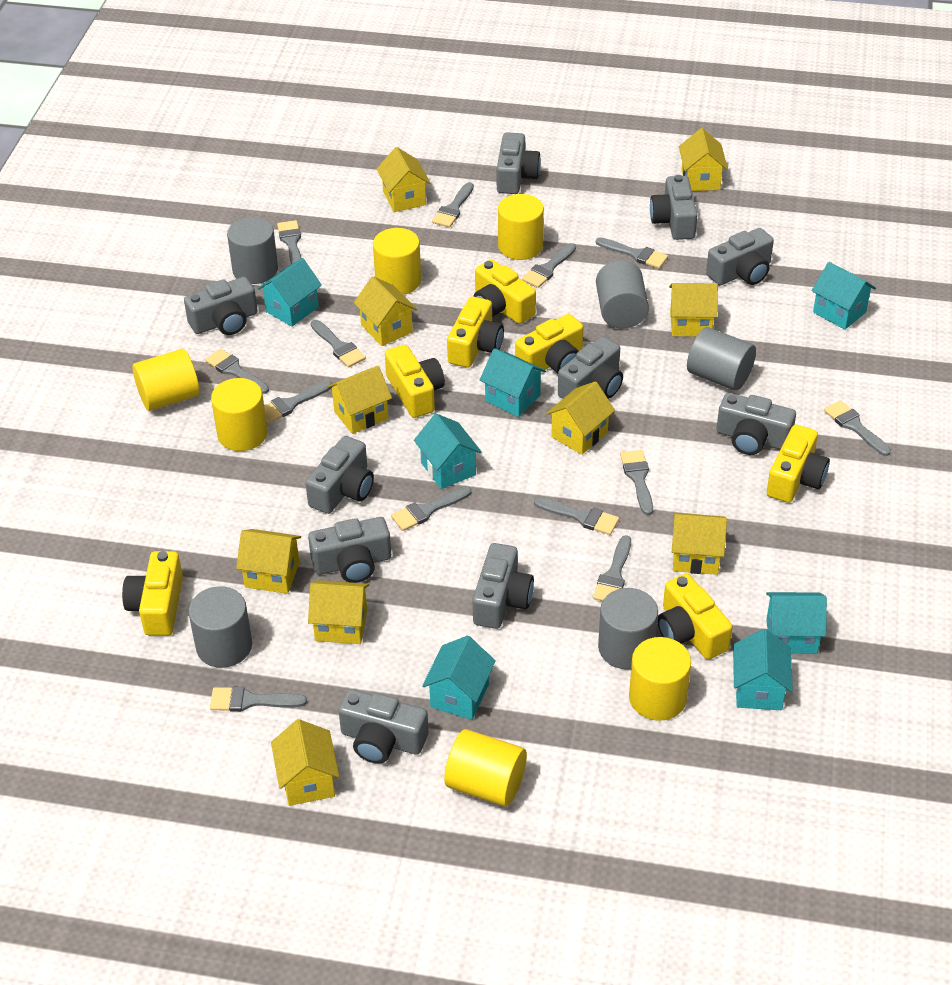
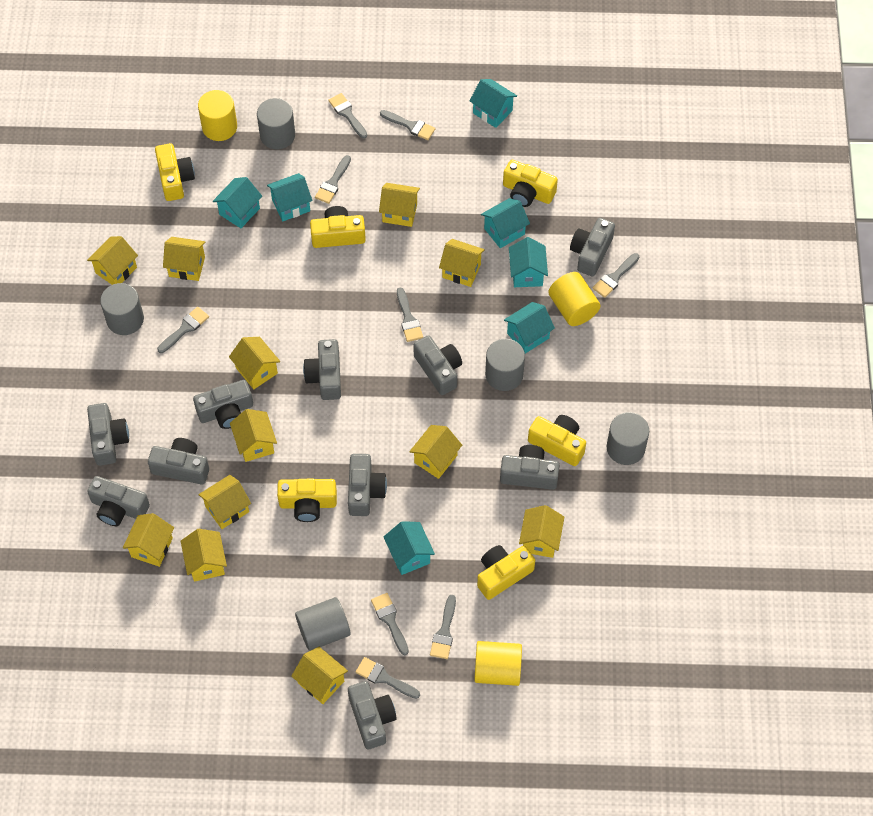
grey brush: [205,349,269,394] [210,686,307,712] [264,381,332,423] [277,220,301,264] [311,320,366,368] [391,486,472,531] [432,182,474,227] [522,243,576,288] [534,497,619,535] [593,535,631,601] [596,237,668,269] [620,450,653,515] [824,400,891,456] = 13 -> [157,307,209,353] [315,155,351,204] [328,93,367,139] [356,657,420,699] [371,593,409,655] [380,110,435,140] [397,287,423,342] [430,595,456,659] [592,253,639,298] = 9
yellow camera: [122,551,183,636] [385,345,445,418] [447,297,504,368] [473,259,536,324] [515,314,583,373] [657,573,732,659] [767,425,830,503] = 7 -> [155,143,195,201] [277,479,337,522] [310,206,366,248] [477,545,535,600] [503,160,558,207] [528,415,586,466] = 6
yellow cylinder: [132,349,200,411] [211,378,267,451] [373,228,421,295] [444,729,527,807] [498,194,544,260] [629,637,691,721] = 6 -> [198,90,237,141] [474,641,522,686] [548,272,601,326] = 3
yellow house: [236,529,301,594] [271,719,339,806] [308,580,369,644] [327,366,392,434] [354,276,417,346] [377,147,430,212] [546,381,615,455] [669,283,718,336] [672,513,727,575] [679,128,728,191] = 10 -> [87,236,138,285] [123,513,174,567] [163,237,205,281] [181,529,227,582] [198,475,251,529] [229,337,280,389] [230,409,277,462] [291,647,348,704] [379,183,420,227] [409,425,462,479] [439,239,485,287] [519,505,564,558] = 12

